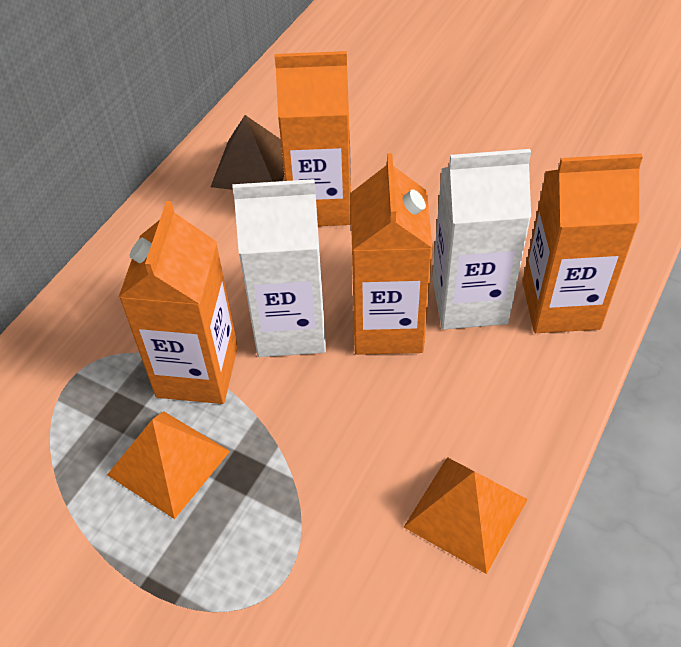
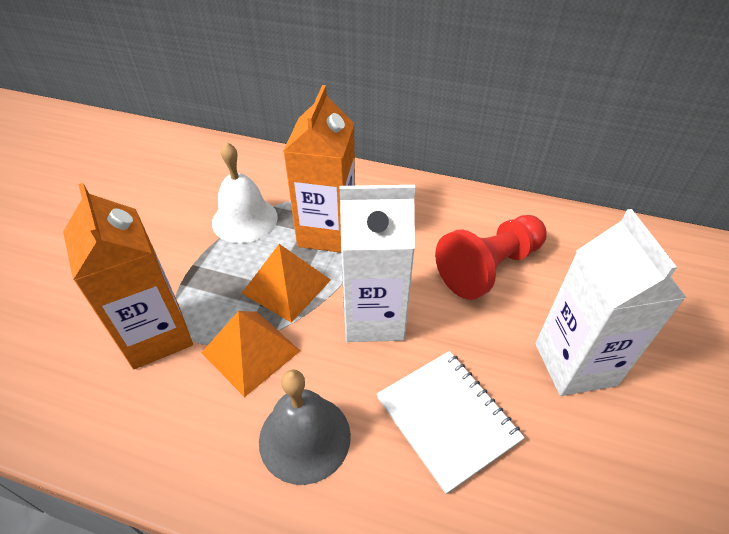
brown pyramid: [211,115,284,190] = 1 -> none = 0
grey bell: none = 0 -> [259,369,351,485] = 1
orange carton: [119,201,238,404] [275,51,351,226] [351,153,433,355] [522,153,643,333] = 4 -> [63,183,193,369] [283,85,355,253] = 2
red pawn: none = 0 -> [435,215,547,300] = 1
white bell: none = 0 -> [212,142,278,243] = 1
white notebook: none = 0 -> [377,351,525,494] = 1

